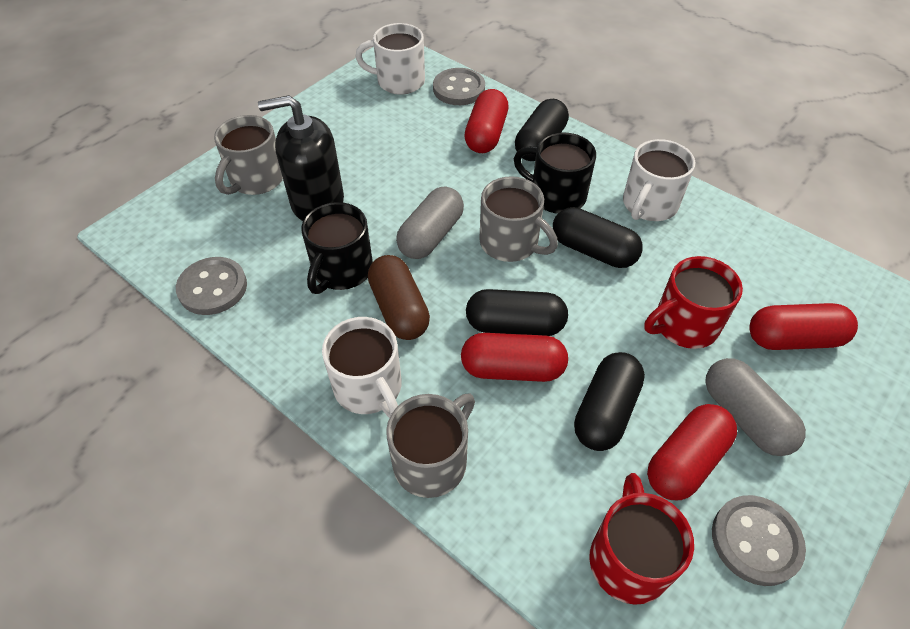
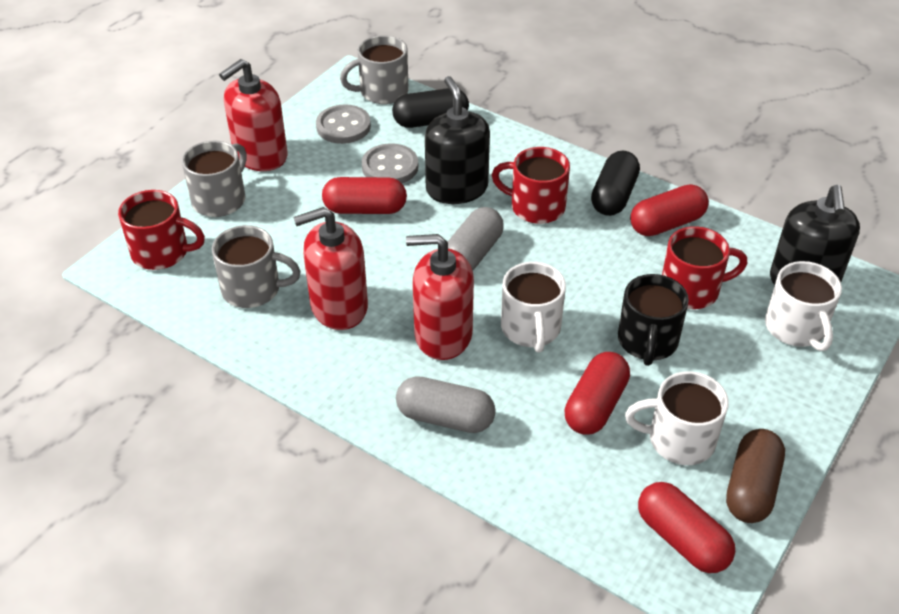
black capsule: [466,289,568,336] [515,99,569,161] [553,207,643,268] [574,352,645,451] = 4 -> [392,88,469,128] [591,151,640,216] = 2
black mug: [301,202,373,294] [514,133,596,214] = 2 -> [618,274,689,366] = 1
black soap dispenser: [258,95,344,221] = 1 -> [425,76,490,204] [770,185,860,285] = 2
grey button: [176,257,247,315] [433,68,485,105] [712,495,806,586] = 3 -> [316,104,371,144] [361,143,418,183] = 2
red mug: [589,473,694,605] [644,256,743,349] = 2 -> [118,190,205,270] [492,147,570,224] [662,226,747,309] = 3
red soap dispenser: none = 0 -> [219,59,288,171] [293,207,368,330] [406,234,474,360] = 3

